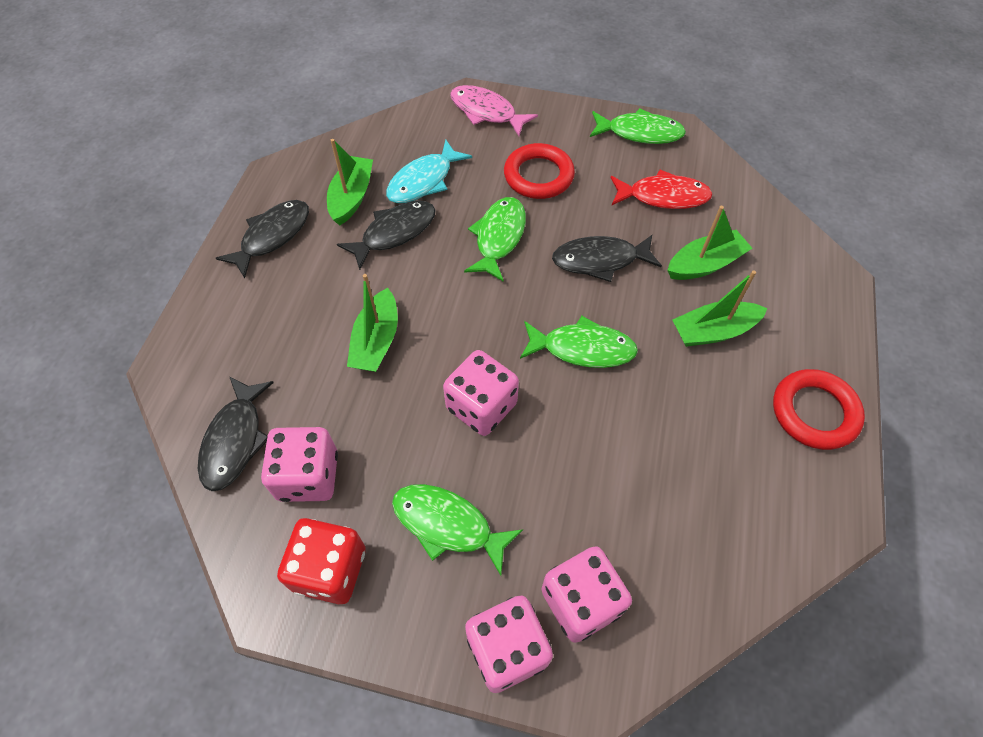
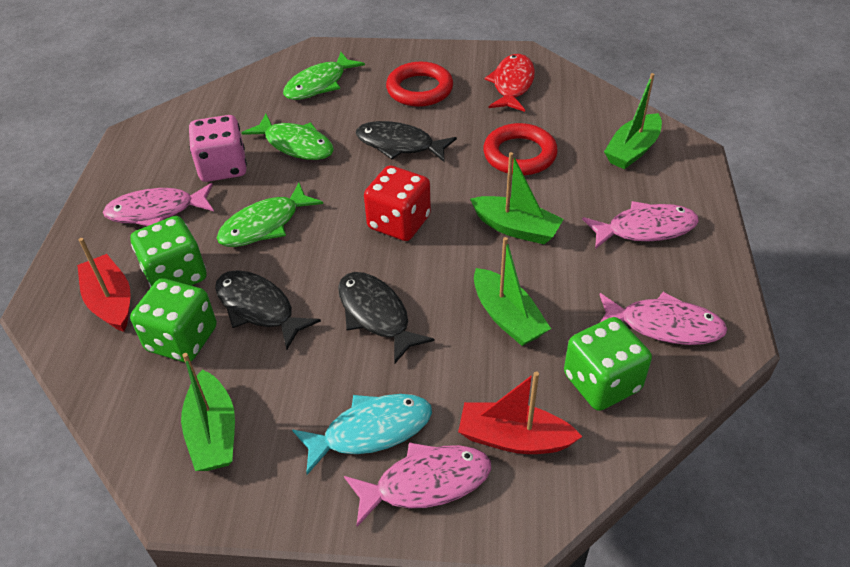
black fish: [198,377,274,491] [216,200,309,279] [337,201,436,270] [552,235,662,282] = 4 -> [215,270,321,350] [338,272,435,363] [356,121,457,163] = 3
green dice: none = 0 -> [130,216,207,288] [130,278,217,362] [564,317,652,411] = 3
green fish: [392,484,523,576] [464,197,526,282] [520,316,638,368] [590,108,686,144] = 4 -> [217,183,323,247] [242,114,334,160] [283,52,365,100] = 3
pink dice: [261,427,338,502] [443,350,519,436] [465,595,553,693] [542,546,632,643] = 4 -> [189,115,247,182] = 1
pink fish: [450,85,538,136] = 1 -> [103,183,214,226] [344,442,491,527] [582,201,699,249] [600,292,728,345] = 4
red boat: none = 0 -> [77,238,130,332] [458,371,582,454] = 2

